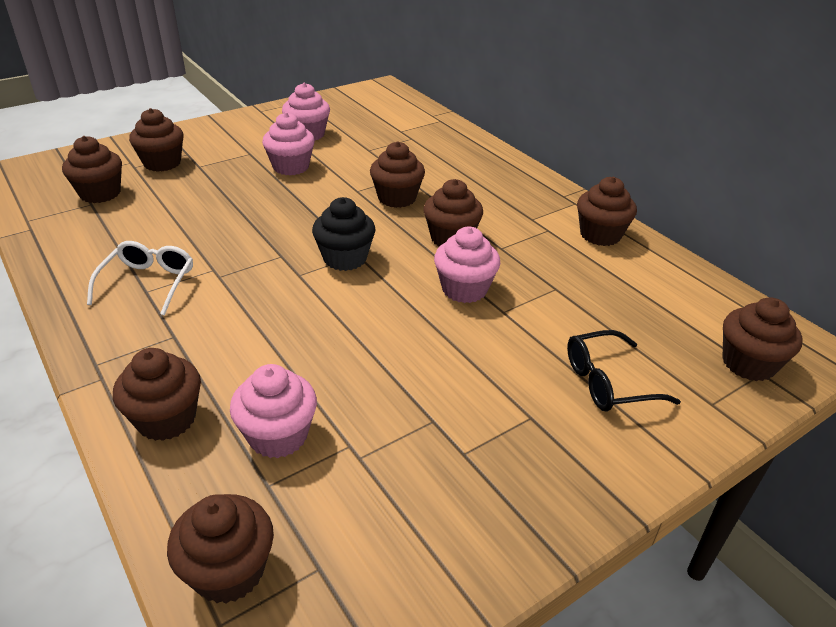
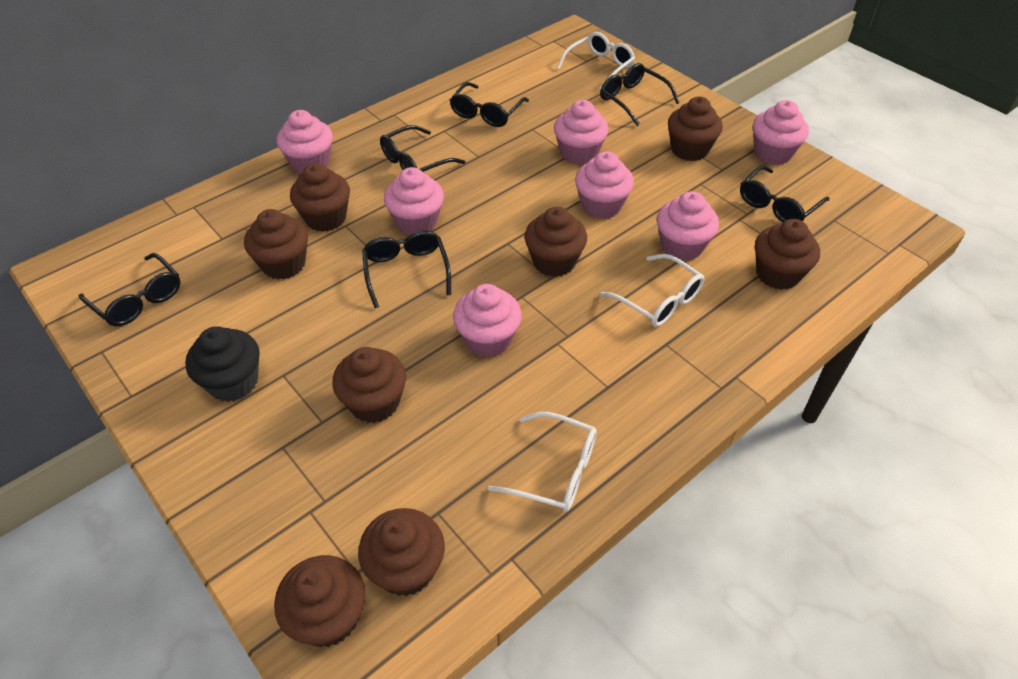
black glasses: [567,330,681,412] = 1 -> [79,253,181,326] [362,231,451,308] [380,125,465,172] [450,82,529,127] [600,63,680,126] [740,165,829,222] = 6
pink cupcake: [230,364,317,458] [262,112,315,175] [282,83,330,141] [434,226,501,303] = 4 -> [277,110,333,174] [384,167,444,235] [453,284,522,357] [554,100,609,165] [575,151,634,219] [657,191,719,261] [753,100,809,165] = 7
white glasses: [87,241,193,316] = 1 -> [488,412,597,512] [557,32,635,90] [600,254,704,327] = 3

